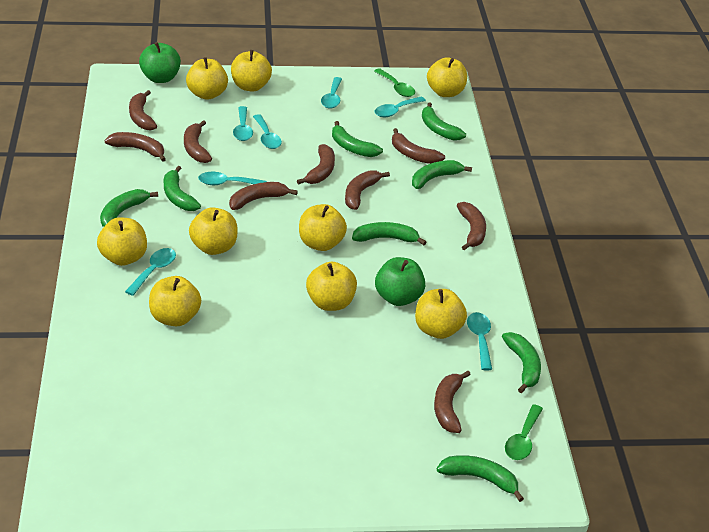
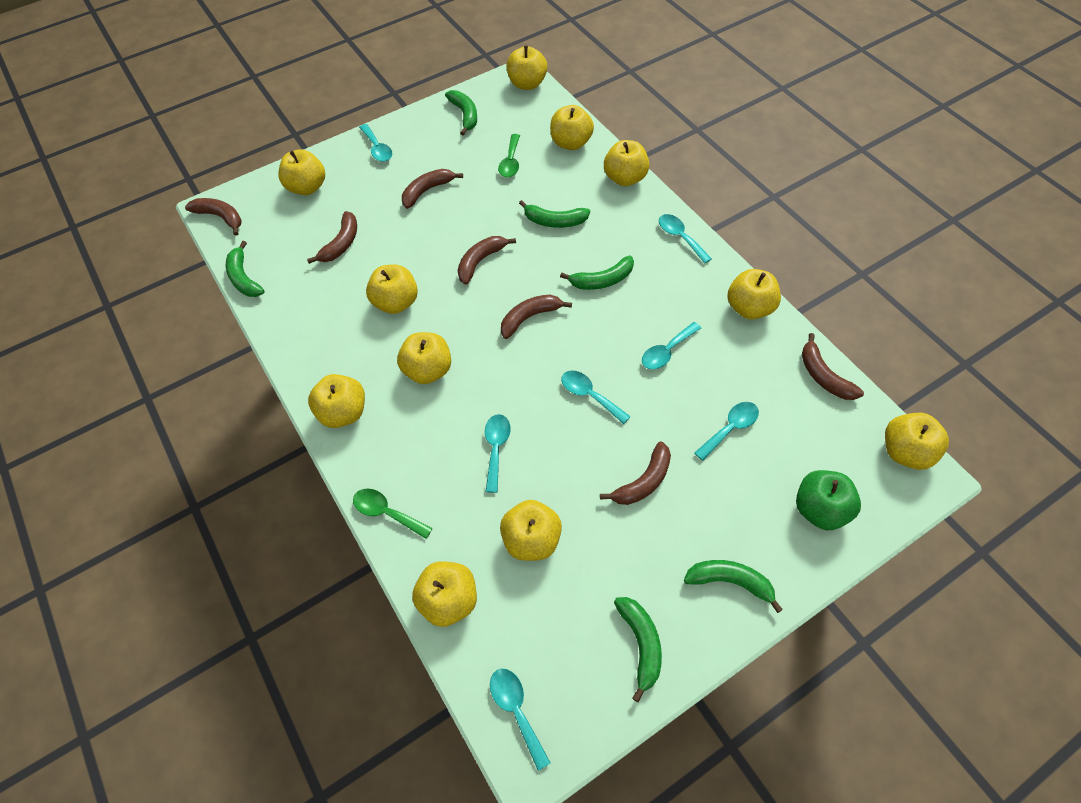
brown banana: [104,132,166,162] [129,90,157,131] [184,120,212,163] [229,182,298,210] [297,144,335,185] [345,170,390,210] [392,128,445,164] [434,371,471,433] [457,202,486,250] = 9 -> [185,198,242,236] [307,211,357,264] [402,169,463,209] [458,236,516,285] [501,295,572,339] [600,442,671,505] [802,333,864,400] = 7
green apple: [139,42,181,83] [375,257,425,306] = 2 -> [796,470,861,530] = 1
green banana: [100,189,158,227] [164,166,201,211] [332,121,383,157] [352,222,426,245] [412,160,472,189] [422,103,466,141] [437,455,524,502] [502,332,541,393] = 8 -> [226,241,265,297] [445,90,477,136] [519,200,590,228] [560,256,634,290] [614,597,662,703] [684,560,783,613] = 6
yellow apple: [97,217,147,266] [149,276,201,326] [186,57,228,100] [189,207,238,255] [231,50,272,91] [299,204,347,251] [306,262,357,311] [415,289,467,339] [427,57,467,97] = 9 -> [279,149,325,195] [308,374,365,428] [366,264,418,314] [397,332,451,384] [412,561,477,627] [500,500,562,561] [506,45,547,90] [550,105,594,150] [604,140,649,186] [728,269,781,320] [885,413,949,470] = 11

